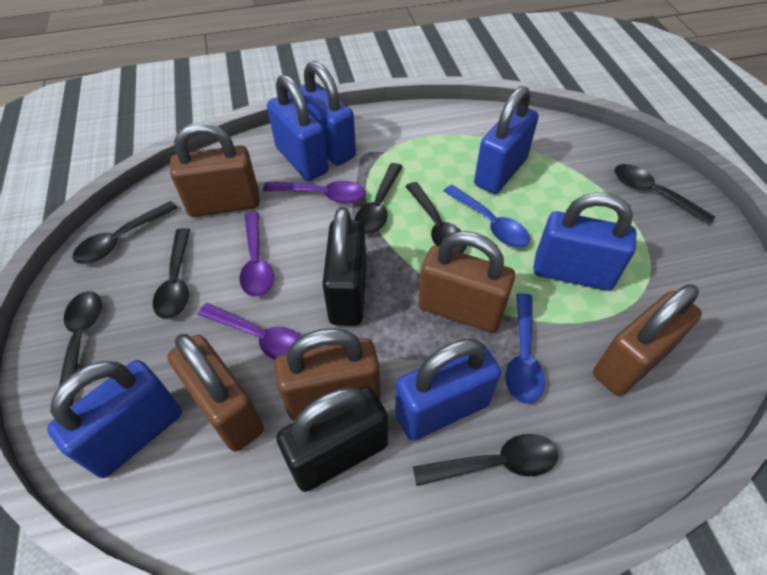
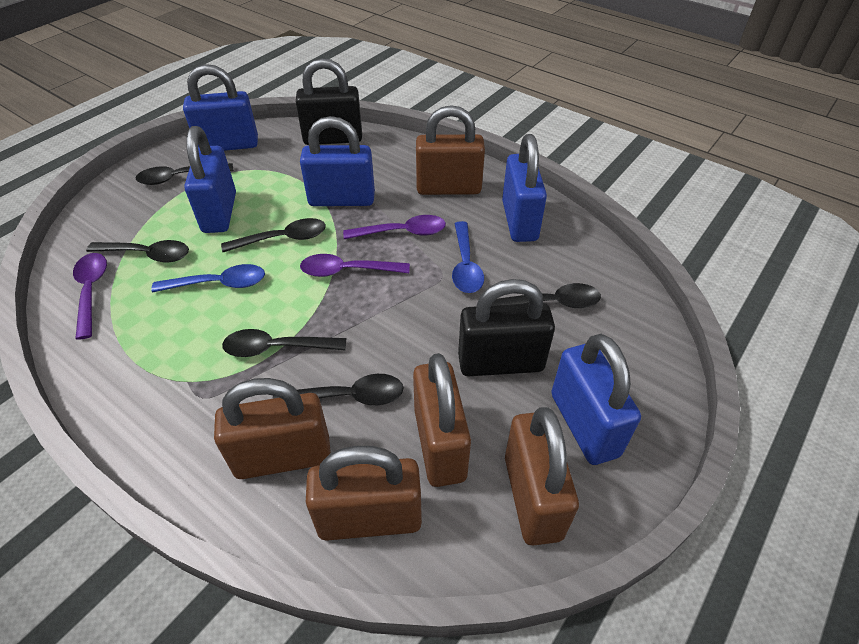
black spoon: [59,291,102,406] [72,201,178,264] [153,228,190,319] [355,163,403,234] [405,182,466,253] [413,434,559,486] [614,164,715,225] = 7 -> [86,240,189,262] [136,163,233,185] [221,218,326,252] [222,329,346,357] [272,374,404,405] [491,283,601,308] = 6
blue padlock: [47,360,182,478] [267,74,329,181] [299,61,356,166] [395,338,501,441] [474,86,539,194] [533,192,636,291] = 6 -> [183,64,258,151] [185,126,236,233] [300,116,375,206] [502,134,547,242] [551,334,641,465] = 5

